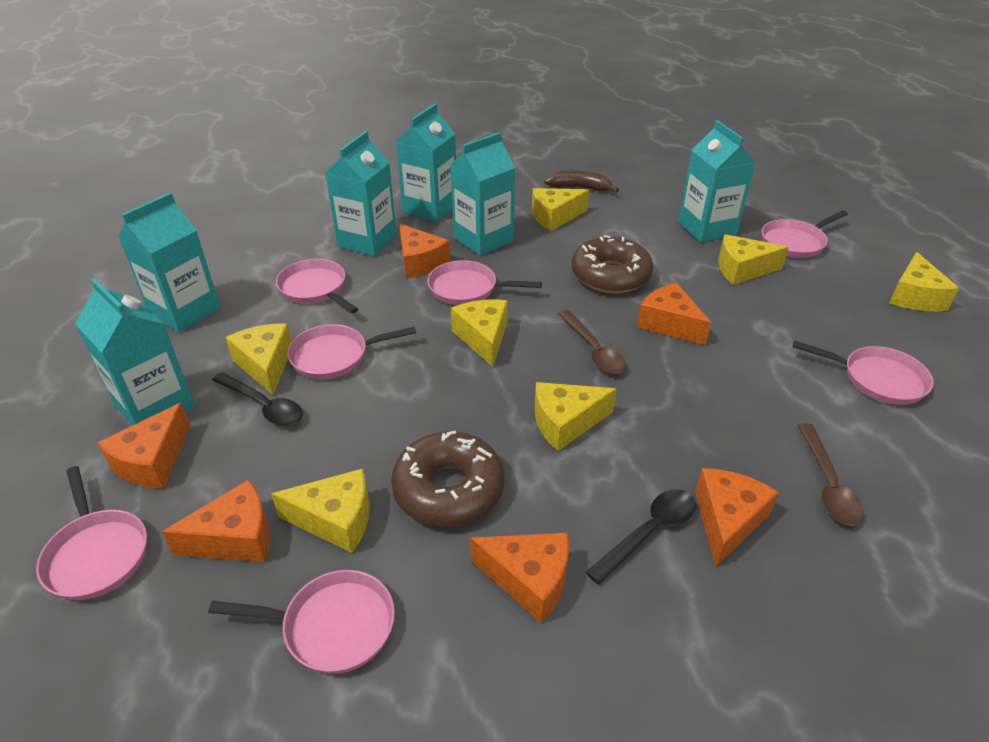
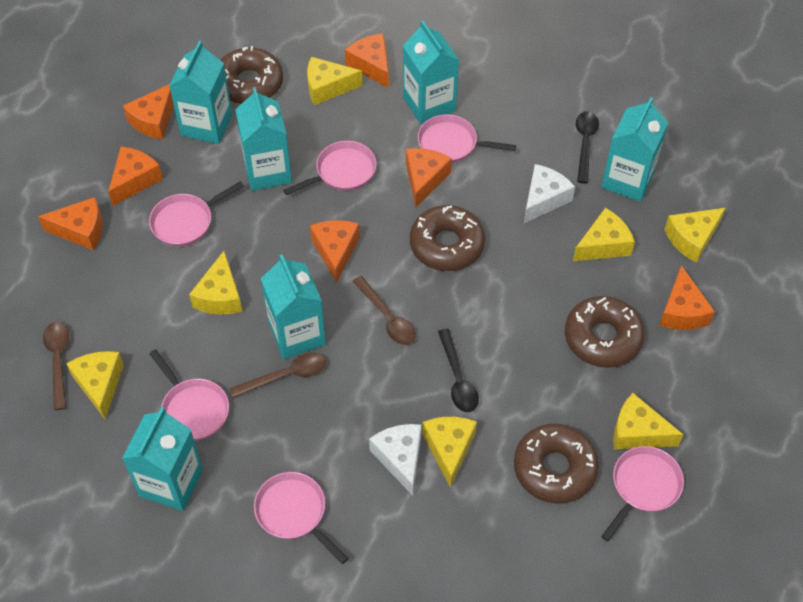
brown banana: [544,170,619,193] = 1 -> none = 0
brown donut: [391,431,504,527] [571,235,654,293] = 2 -> [220,46,283,104] [410,205,485,271] [514,424,599,504] [565,296,645,368] = 4
brown spoon: [558,310,626,374] [798,423,864,526] = 2 -> [43,322,69,410] [230,353,326,398] [353,276,416,345] = 3
orange cheese: [97,403,190,489] [162,480,270,562] [399,224,450,278] [470,533,569,623] [637,283,711,345] [695,468,779,567] = 6 -> [38,197,103,251] [108,146,163,206] [123,84,174,140] [310,220,360,283] [345,33,389,88] [406,148,452,208] [659,265,715,330] = 7
pink pan: [36,466,147,600] [208,570,395,674] [276,259,358,313] [287,324,416,379] [427,260,542,305] [762,210,848,258] [793,341,934,405] = 7 -> [149,181,244,246] [149,349,229,441] [254,472,349,564] [283,141,377,195] [418,114,516,163] [601,446,684,541] = 6
white cheese: none = 0 -> [369,424,422,496] [524,164,575,223] = 2

